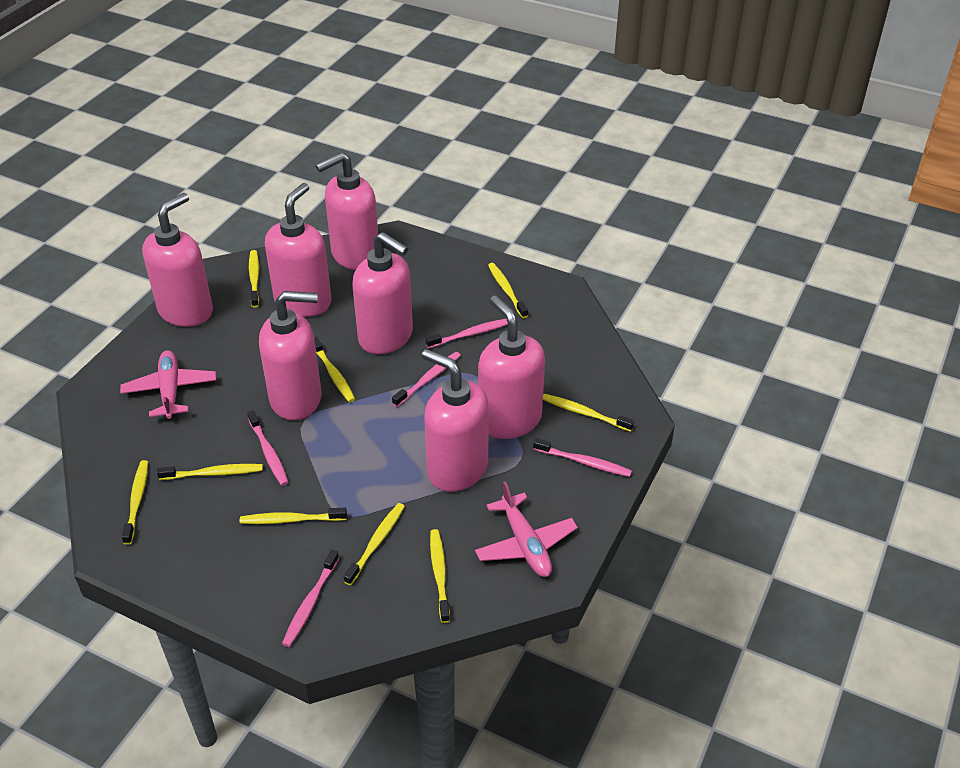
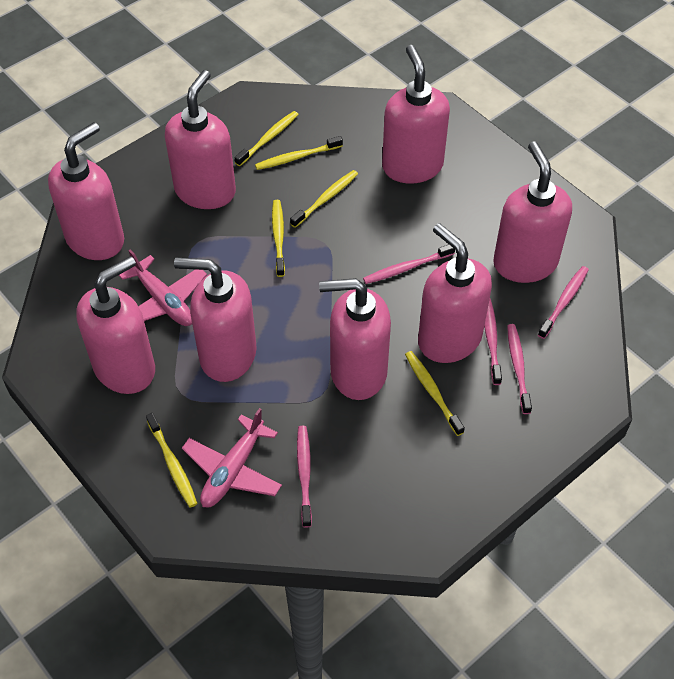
pink soap dispenser: [142,193,213,327] [259,291,322,420] [265,183,332,317] [315,152,378,270] [352,232,413,354] [422,349,489,492] [478,296,545,439] = 7 -> [48,122,124,260] [76,256,155,394] [165,70,236,209] [174,258,257,382] [319,278,391,400] [382,45,450,184] [418,223,492,363] [493,141,572,283] = 8
yellow toothbrush: [122,460,148,545] [157,464,263,480] [240,508,347,524] [249,250,259,308] [314,337,355,402] [344,503,405,585] [430,529,450,623] [488,263,528,318] [543,394,634,432] = 9 -> [146,413,198,508] [235,111,299,166] [255,136,343,170] [272,200,285,277] [290,170,358,228] [405,351,465,436] = 6

